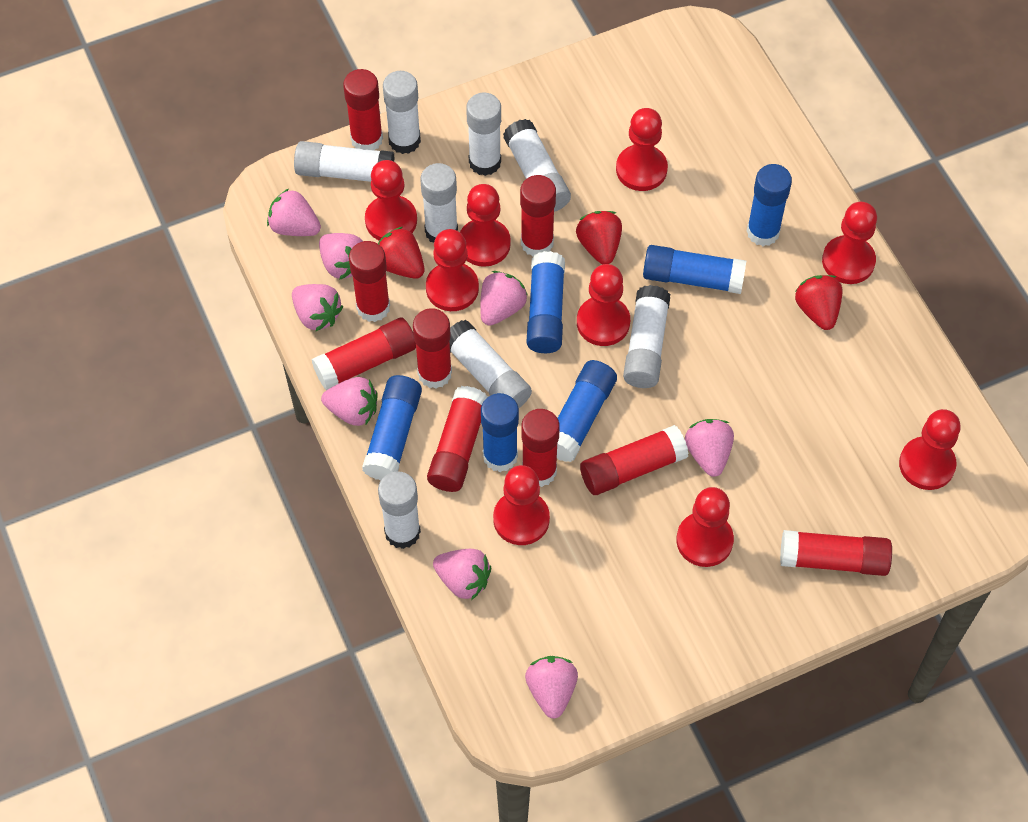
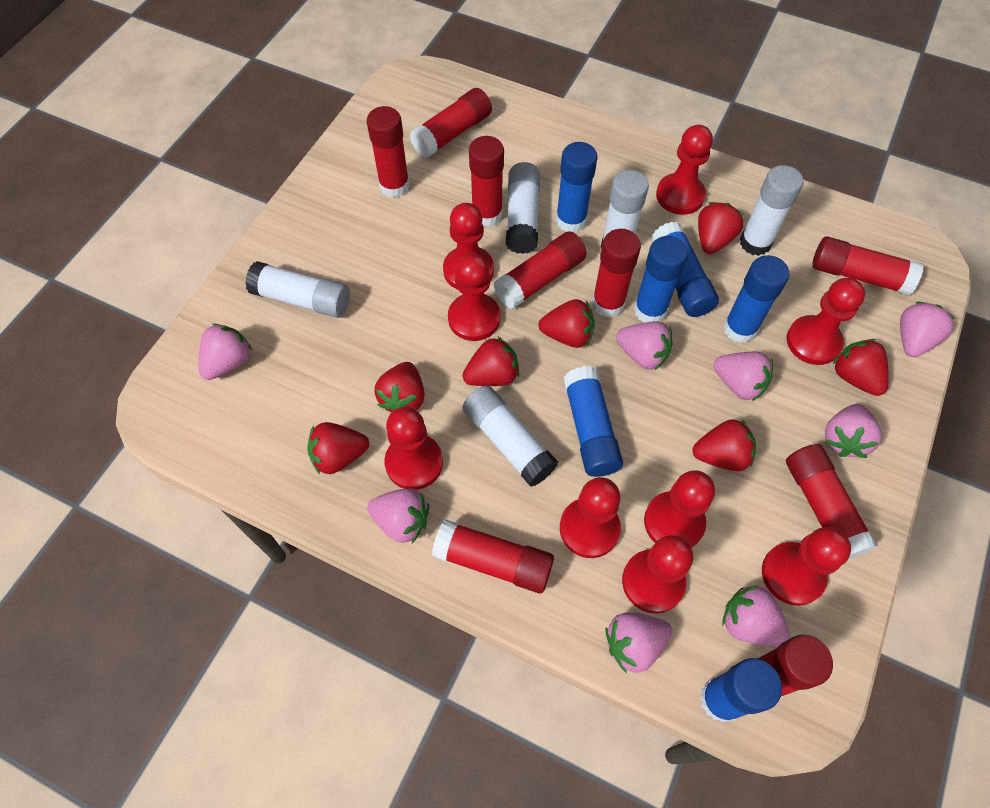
red strawberry: [378,227,425,279] [576,211,622,265] [795,275,842,330] = 3 -> [307,422,369,474] [374,362,425,412] [462,336,519,386] [539,299,595,348] [692,419,756,471] [698,202,744,254] [832,339,889,396] = 7
white glue stick: [294,141,395,182] [378,471,421,549] [383,71,421,154] [420,163,458,243] [449,320,532,408] [466,93,501,176] [503,119,571,212] [623,285,670,388] = 8 -> [245,261,350,318] [463,385,558,487] [506,162,540,254] [601,170,649,248] [740,165,803,256] = 5

